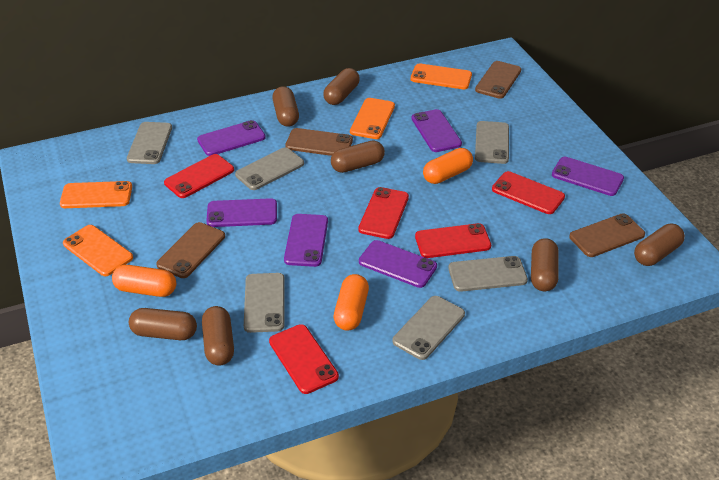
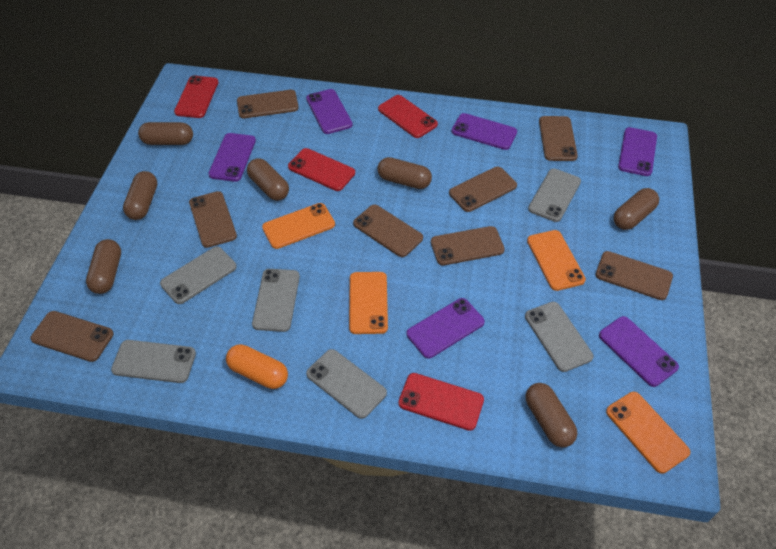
brown phone: [156,222,225,278] [285,128,353,156] [475,61,521,99] [569,214,645,257] = 4 -> [30,311,114,362] [189,191,237,248] [237,90,299,118] [353,205,423,257] [431,226,505,265] [449,167,517,212] [539,116,578,161] [595,251,673,300] = 8
orange capsule: [112,265,176,297] [334,274,369,331] [423,148,473,184] = 3 -> [226,344,288,389] = 1
red phone: [164,154,234,198] [269,324,339,394] [358,187,409,239] [415,223,491,258] [492,171,565,214] = 5 -> [174,75,218,118] [288,148,355,191] [378,95,438,138] [398,373,484,431] = 4

